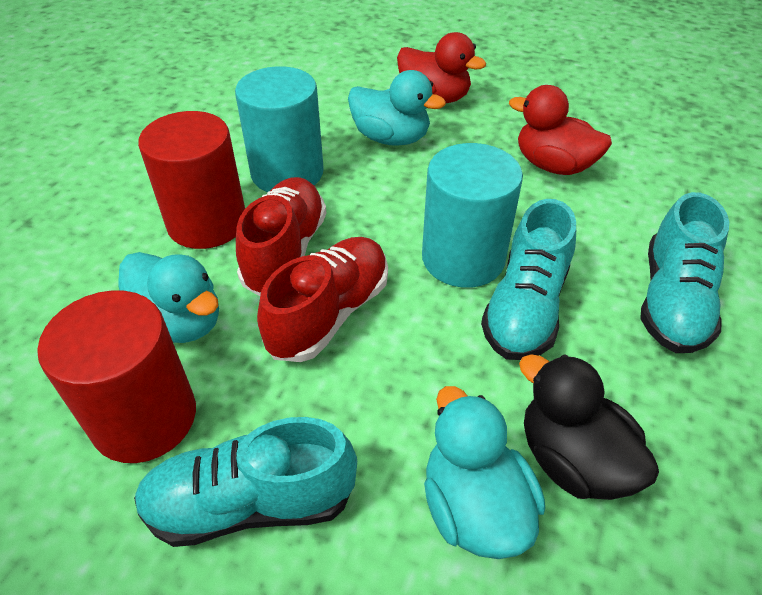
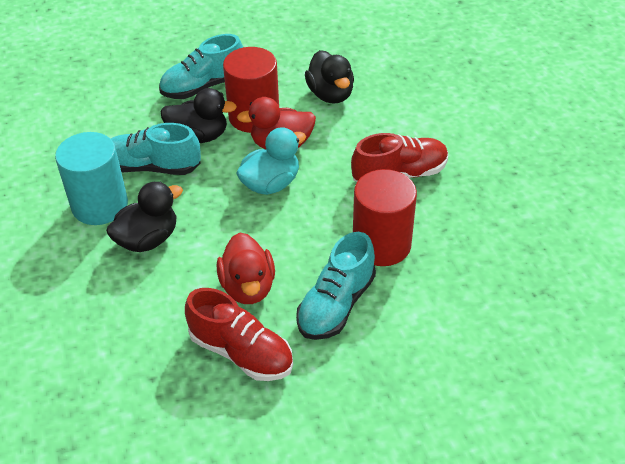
black duck: [519,354,659,500] = 1 -> [106,182,183,252] [161,88,237,143] [305,50,354,104] = 3
turquoise cylinder: [235,66,324,192] [422,143,523,288] = 2 -> [55,132,128,225] = 1
turquoise duck: [118,252,219,343] [348,70,446,146] [424,386,545,559] = 3 -> [236,127,306,195] = 1

